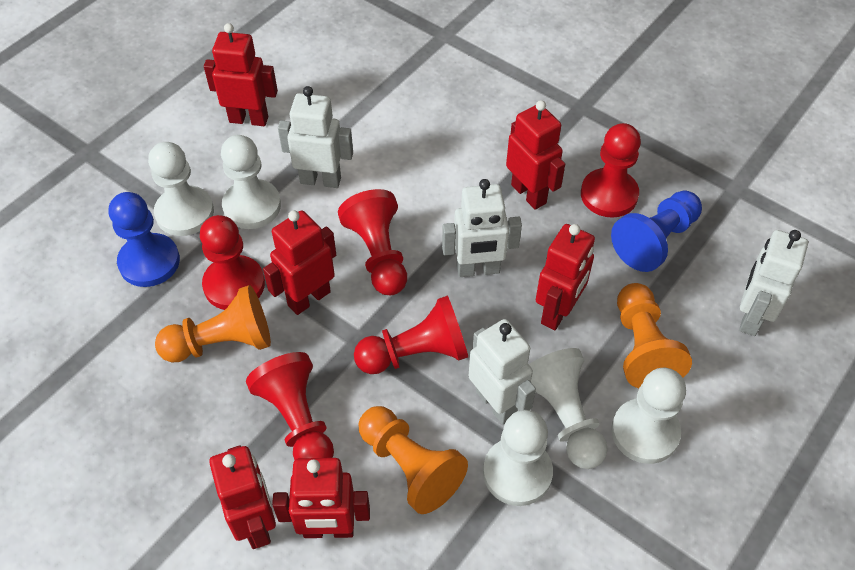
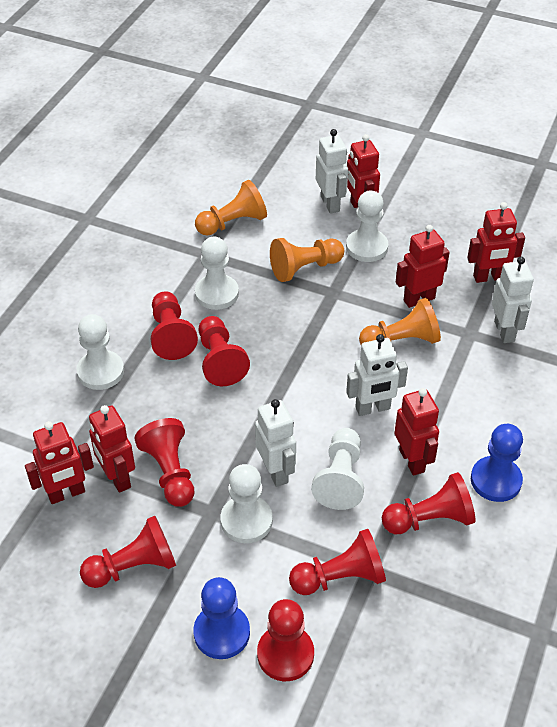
red pawn: [200,215,265,310] [246,352,334,460] [338,189,407,295] [354,296,468,374] [581,123,641,218] = 5 -> [80,516,176,588] [134,418,194,507] [151,291,198,360] [199,316,250,386] [257,599,314,681] [289,529,386,595] [382,472,476,534] = 7

